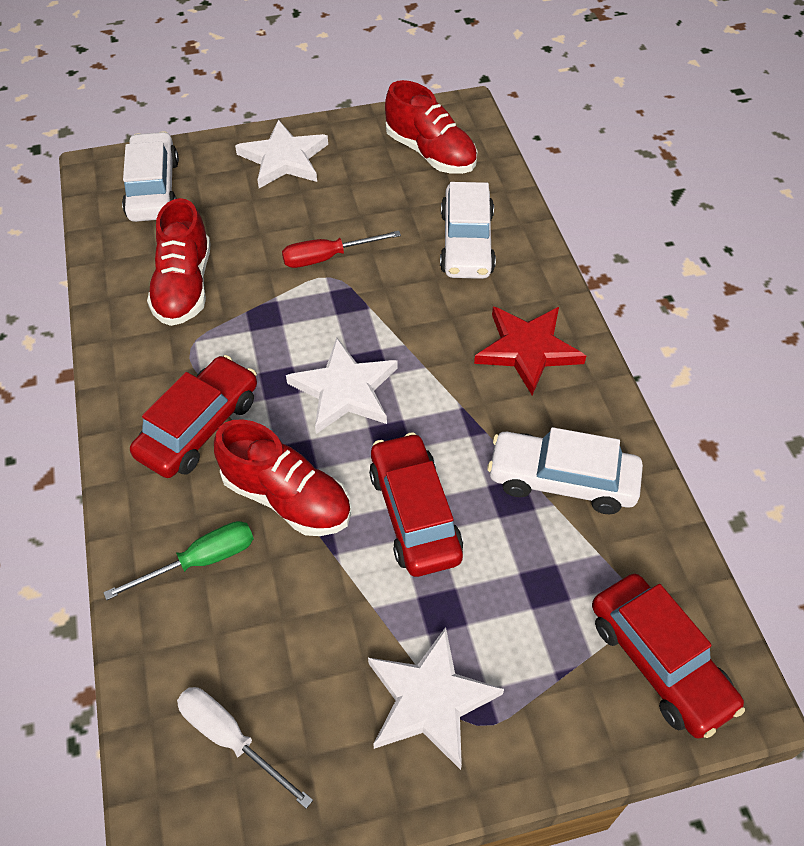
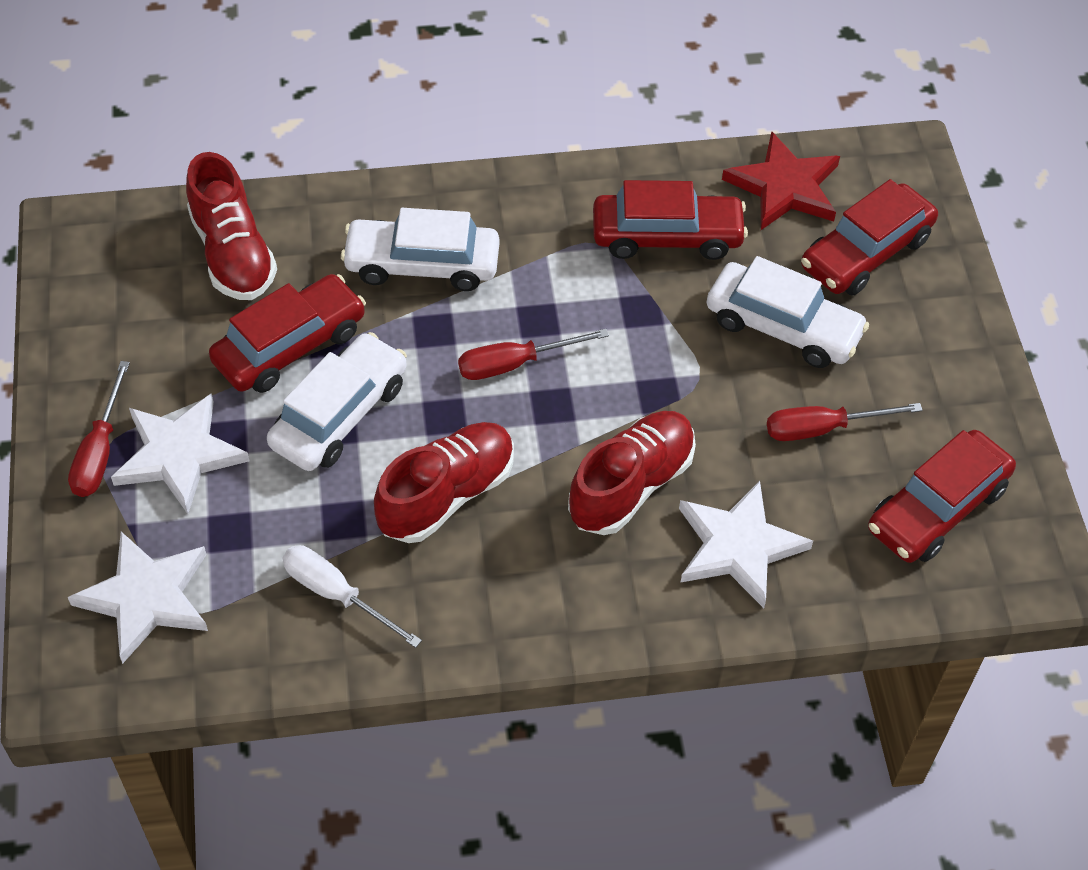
green screwdriver: [103,521,254,600] = 1 -> none = 0
red car: [130,355,257,478] [369,432,463,577] [592,574,745,738] = 3 -> [209,274,366,393] [593,180,748,260] [801,179,938,296] [868,430,1016,563] = 4
red screwdriver: [282,231,401,268] = 1 -> [68,361,130,497] [458,329,609,380] [767,403,923,441] = 3

